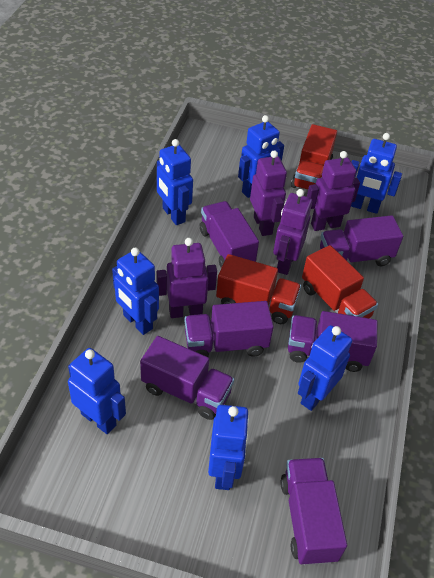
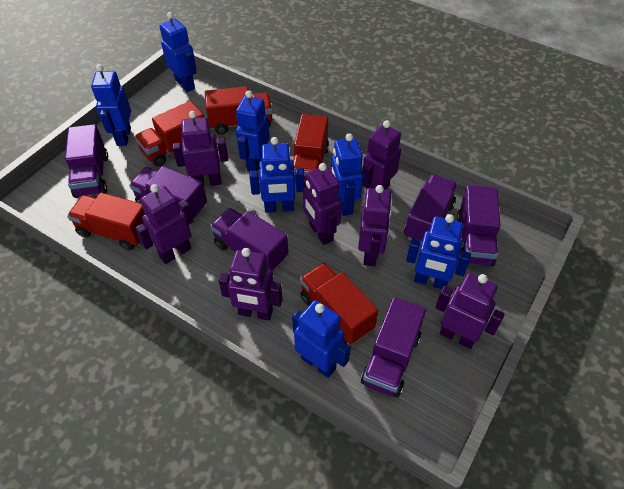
purple robot: [157,238,217,318] [250,150,287,236] [273,189,312,275] [307,151,360,231] = 4 -> [135,184,194,264] [173,111,228,186] [218,248,282,320] [303,163,342,245] [358,185,392,266] [362,120,401,190] [435,273,505,349] = 7
red truck: [216,254,301,324] [291,124,337,190] [302,245,378,318] = 3 -> [67,193,145,250] [135,101,204,167] [205,86,273,134] [293,114,329,182] [300,263,378,345] = 5

